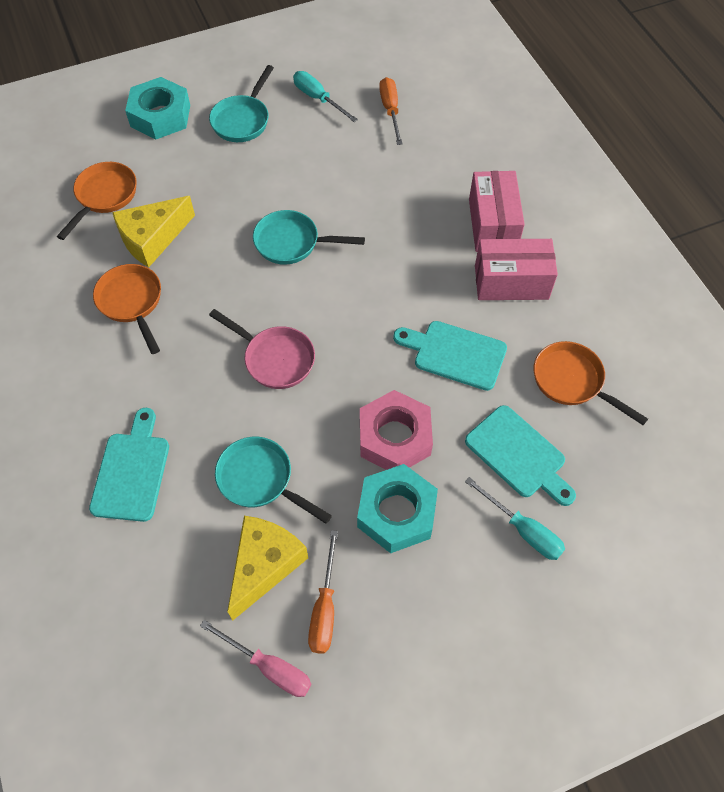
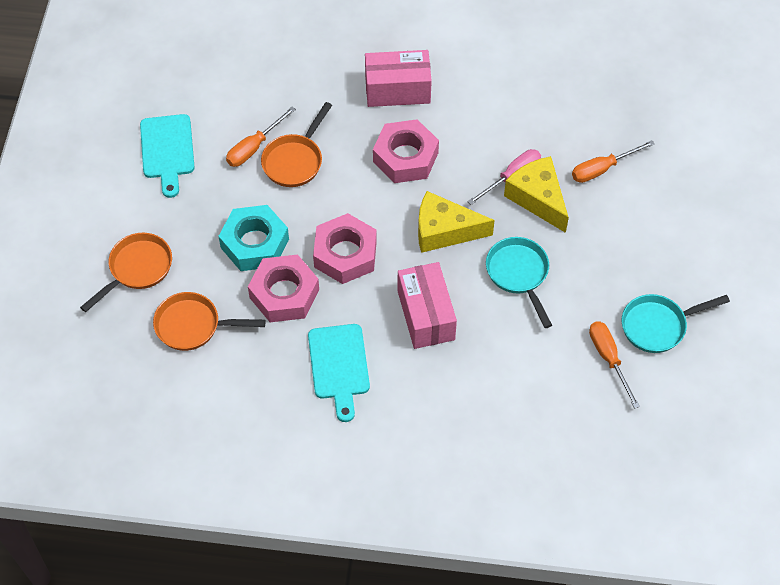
orange screwdriver: [308,530,338,653] [379,77,403,145] = 2 -> [226,107,296,167] [572,140,655,183] [589,321,640,409] = 3
pink nut: [360,390,433,470] = 1 -> [248,254,319,322] [313,213,377,284] [373,119,439,183] = 3
pink pan: [209,309,315,389] = 1 -> none = 0
turquoise cutting board: [89,408,169,522] [393,321,507,391] [465,405,576,506] = 3 -> [140,114,195,198] [308,324,370,422] = 2
turquoise nut: [125,77,190,139] [357,464,438,553] = 2 -> [219,205,289,271] = 1
turquoise pan: [209,65,274,142] [215,437,332,524] [253,210,365,265] = 3 -> [486,237,552,328] [622,294,730,353] = 2
turquoise screwdriver: [293,71,358,122] [465,477,565,560] = 2 -> none = 0

